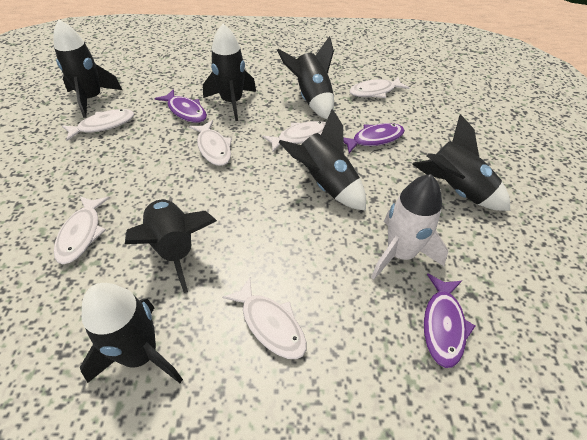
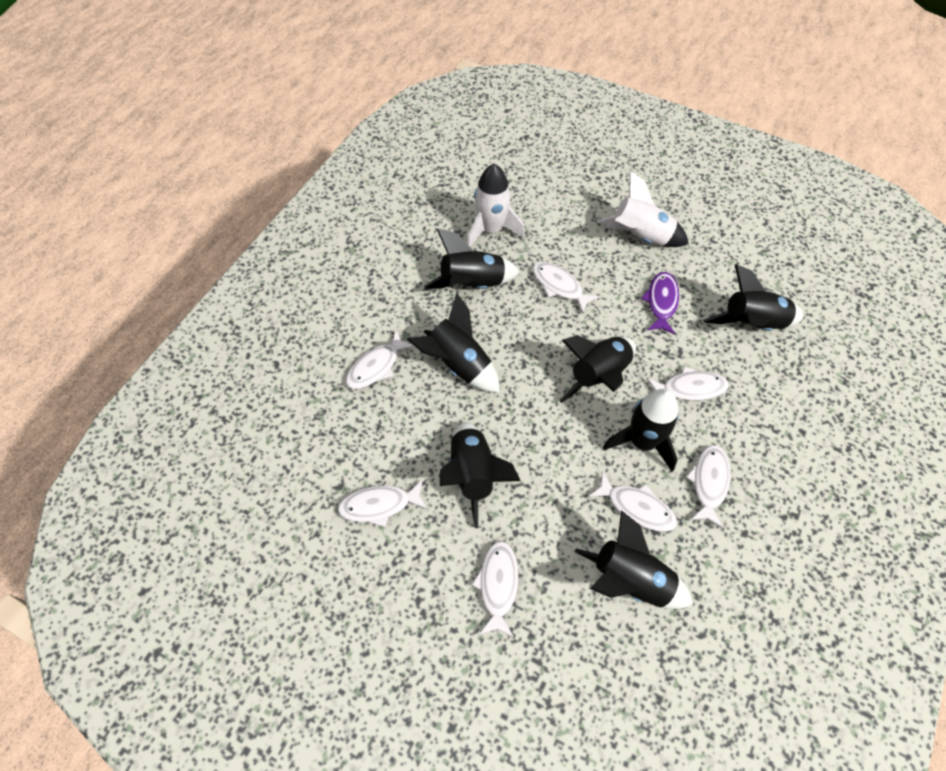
purple fish: [154,89,207,123] [343,123,405,153] [424,274,475,368] = 3 -> [641,272,679,334] = 1
white fish: [54,196,109,264] [62,109,134,141] [189,120,232,166] [222,277,306,359] [263,121,326,152] [349,77,409,98] = 6 -> [338,480,428,527] [346,330,415,389] [471,541,519,637] [533,262,599,314] [588,471,677,532] [646,366,729,401] [686,445,731,528] = 7
white rocket: [371,174,448,279] = 1 -> [467,164,525,247] [597,171,689,247] = 2

